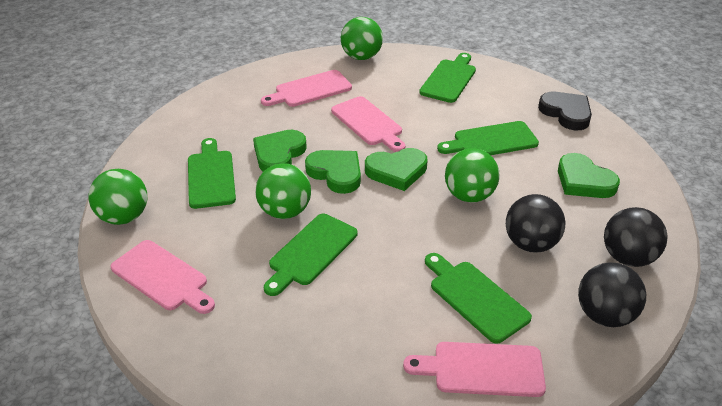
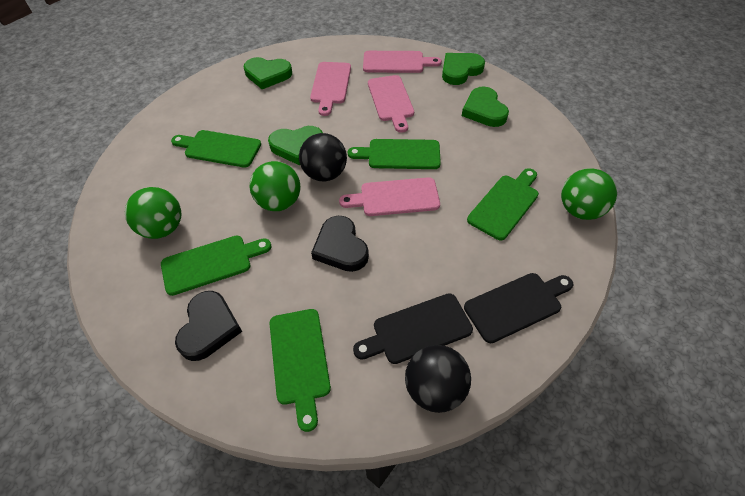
black ball: [506,194,566,253] [578,262,646,327] [604,207,667,267] = 3 -> [299,133,347,181] [405,345,471,413] = 2
black cutting board: none = 0 -> [353,293,473,364] [464,273,573,343] = 2
black heart: [538,92,592,130] = 1 -> [175,291,242,361] [311,216,369,272] = 2
green ball: [89,169,147,225] [255,163,311,219] [341,17,383,60] [445,148,500,203] = 4 -> [125,187,182,239] [250,161,300,211] [561,168,617,220] = 3

